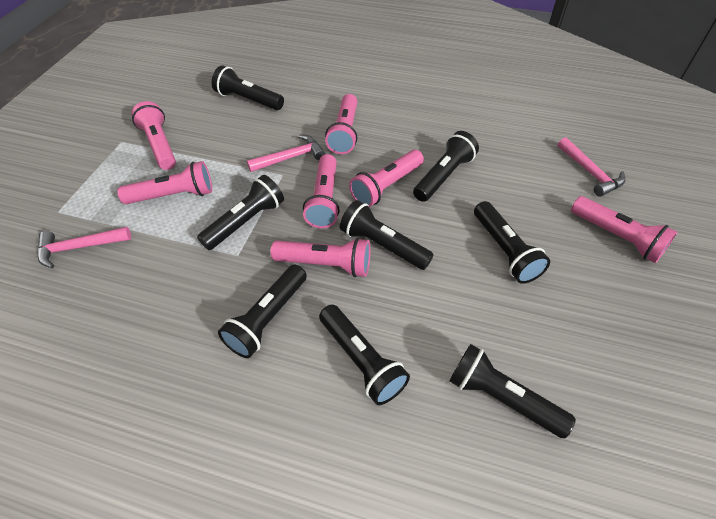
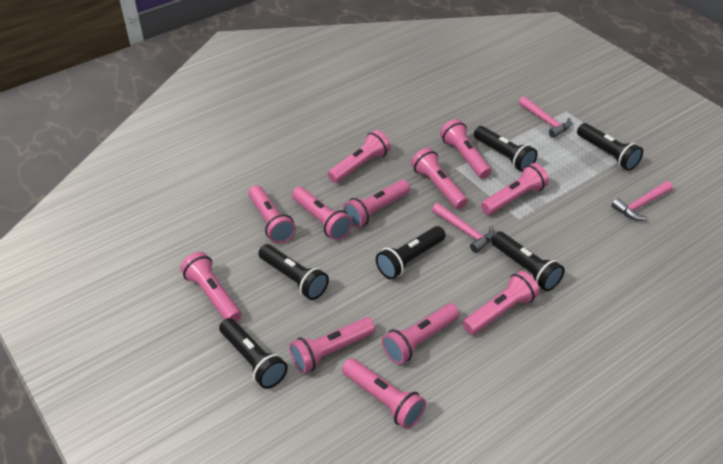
black flashlight: [197,175,284,250] [212,65,284,110] [218,265,307,358] [319,305,410,405] [340,200,434,270] [413,131,479,202] [449,344,576,438] [474,201,550,284] = 8 -> [219,318,288,389] [258,244,329,300] [376,226,446,279] [474,126,537,172] [491,231,565,291] [577,123,643,171] = 6
pink flashlight: [117,161,212,204] [132,101,176,170] [270,238,371,277] [303,154,340,228] [325,94,357,154] [349,150,424,207] [571,196,677,263] = 7 -> [180,252,241,322] [248,185,296,244] [289,317,375,373] [292,187,352,240] [328,130,391,183] [342,358,426,429] [343,180,410,228] [382,304,460,364] [411,148,468,209] [440,119,491,179] [463,271,540,335] [481,163,549,215] = 12

